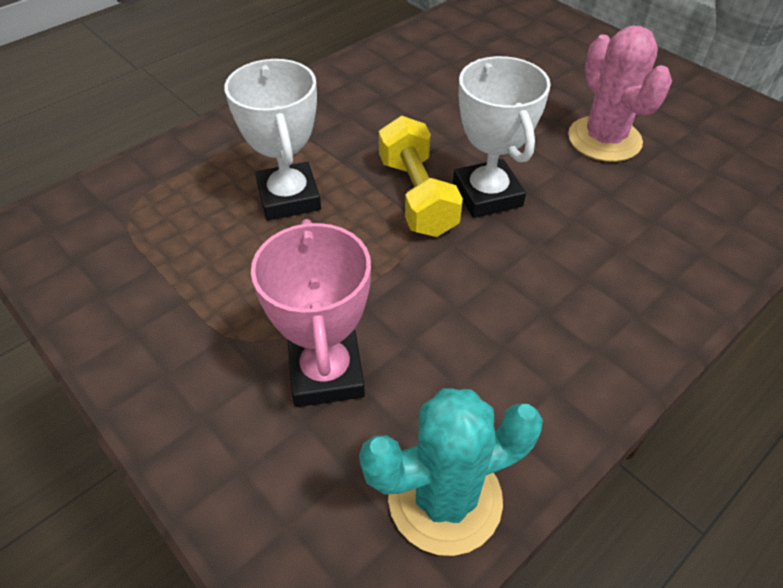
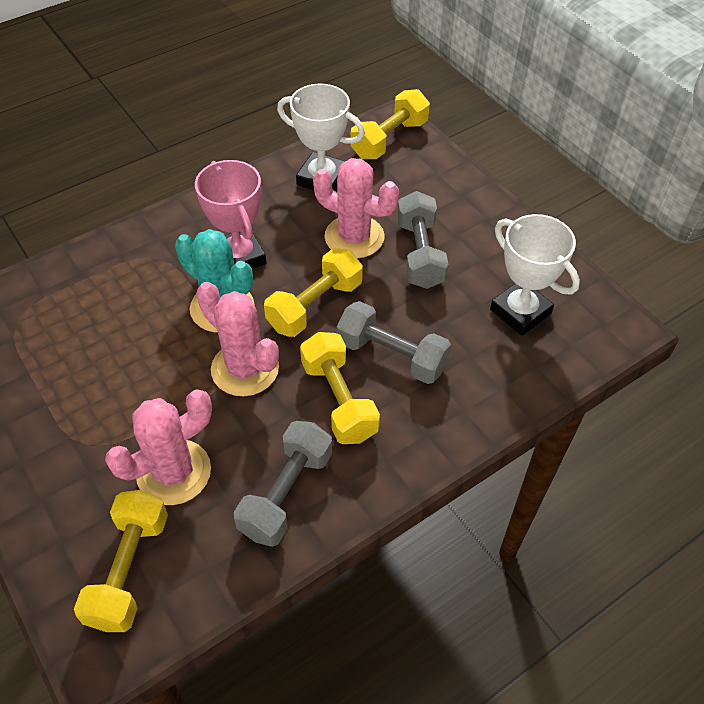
grey dumbbell: none = 0 -> [234,421,332,547] [337,301,451,384] [397,191,448,289] = 3
pink cactus: [568,26,672,162] = 1 -> [105,389,212,505] [196,282,279,396] [313,158,399,258] = 3
yellow dumbbell: [379,116,463,237] = 1 -> [74,490,168,632] [264,248,363,337] [300,332,380,444] [351,89,430,159] = 4

